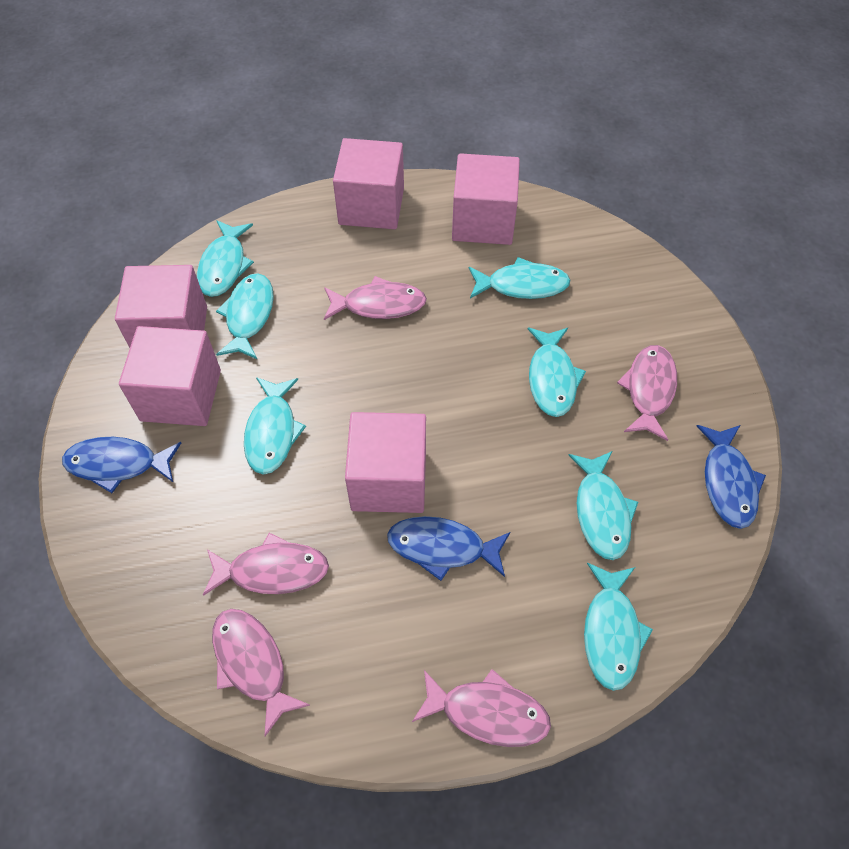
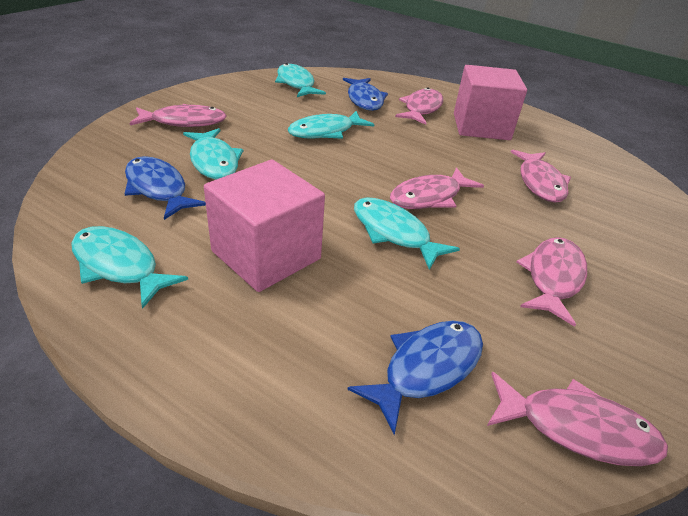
pink cube: [115,265,207,348] [119,326,221,426] [333,138,404,229] [345,412,426,513] [452,153,520,245] = 5 -> [204,159,325,292] [454,65,527,140] = 2
pink fish: [203,533,329,596] [212,609,310,736] [324,276,427,320] [412,669,551,747] [617,345,677,441] = 5 -> [130,104,227,127] [390,167,484,209] [395,87,443,125] [487,372,668,466] [511,150,571,203] [517,237,587,327] = 6
turquoise fish: [197,220,254,297] [216,273,274,359] [244,377,306,475] [469,257,570,299] [528,327,586,417] [568,451,638,560] [584,563,653,691] = 7 -> [71,226,188,309] [183,128,243,180] [275,63,326,97] [287,111,374,139] [354,197,460,270] = 5

